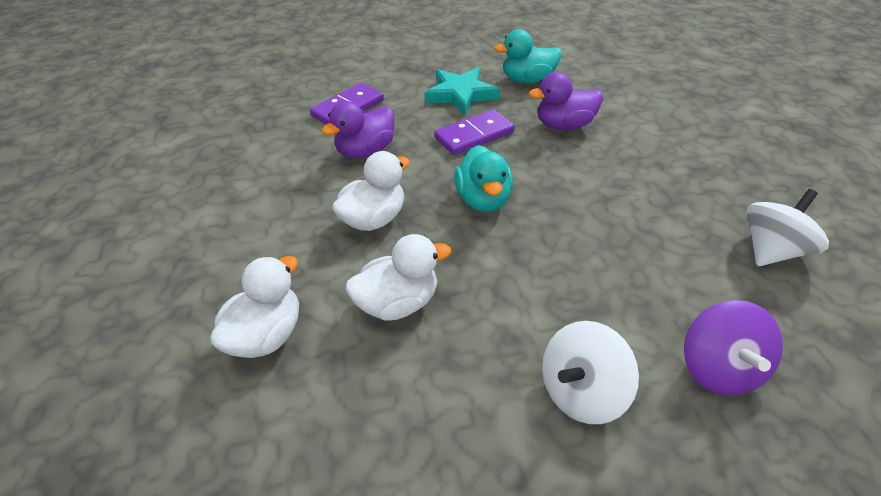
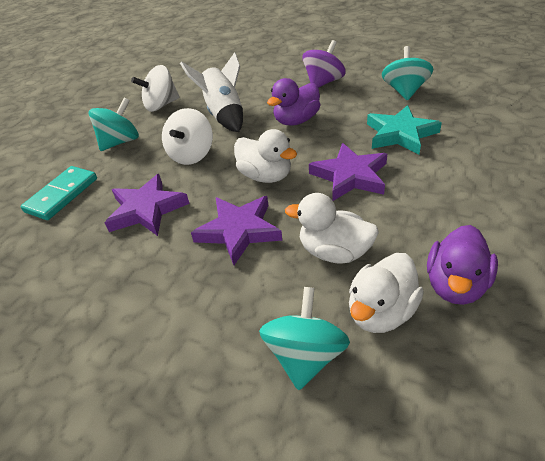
purple domino: [310,83,384,124] [434,110,515,155] = 2 -> none = 0
purple star: none = 0 -> [105,174,189,236] [191,196,282,265] [309,143,387,201] = 3
turquoise domino: none = 0 -> [21,166,97,220] = 1
turquoise duck: [454,145,513,212] [494,29,562,83] = 2 -> none = 0
turquoise spinning top: none = 0 -> [89,98,139,151] [259,287,350,390] [382,46,433,101] = 3
white rocket: none = 0 -> [180,52,243,132] = 1

